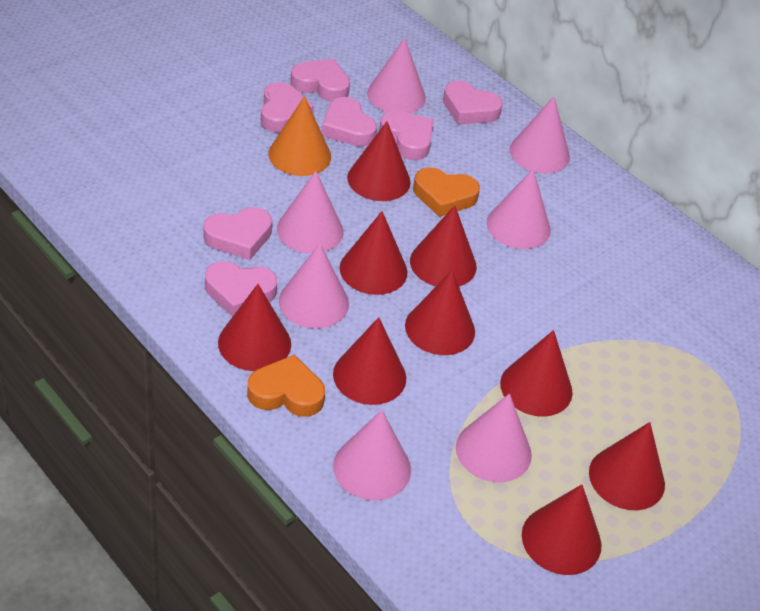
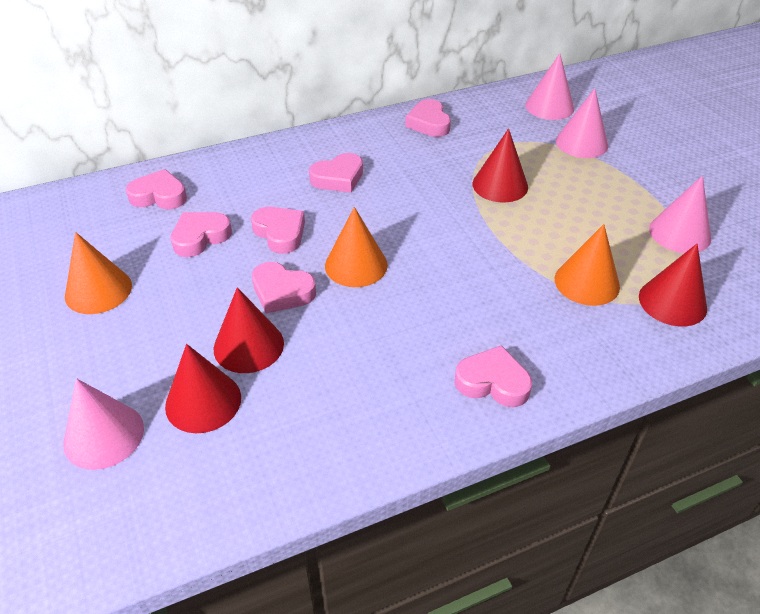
orange cone: [268,96,331,176] = 1 -> [65,232,132,314] [325,207,388,287] [555,224,620,306] = 3
orange heart: [247,354,325,417] [413,167,480,217] = 2 -> none = 0
pink cone: [277,171,344,254] [279,243,349,329] [333,410,411,500] [367,38,426,113] [456,394,532,482] [487,169,551,249] [510,96,570,173] = 7 -> [63,378,144,470] [525,53,574,120] [556,88,608,158] [649,176,711,253] = 4
red cone: [218,284,291,371] [333,317,406,405] [340,211,407,295] [347,121,411,201] [405,270,475,355] [410,205,477,286] [500,330,573,417] [522,484,601,575] [589,422,665,510] = 9 -> [165,344,241,433] [214,287,284,373] [473,129,528,203] [639,244,707,327] = 4

